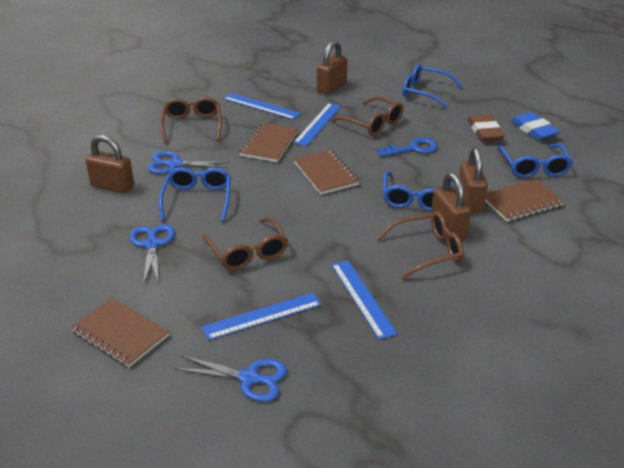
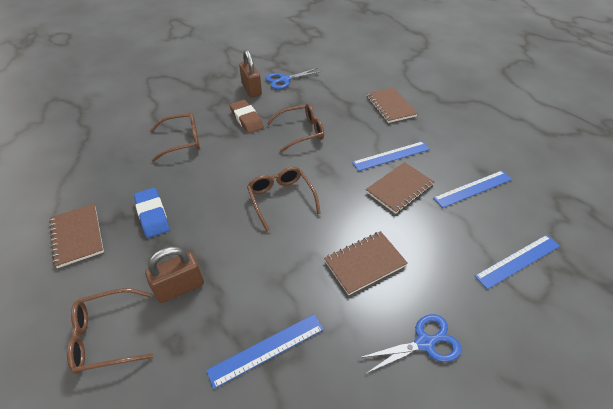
blue glasses: [159,167,231,222] [383,171,452,211] [402,64,463,109] [497,143,573,178] = 4 -> none = 0
blue key: [377,138,438,157] = 1 -> none = 0
blue scissors: [130,224,175,285] [148,151,230,174] [174,355,287,402] = 3 -> [265,68,321,89] [359,314,462,374] = 2
brown padlock: [85,135,134,193] [317,41,347,94] [431,172,471,239] [459,147,488,213] = 4 -> [145,247,204,303] [239,50,262,98] = 2

